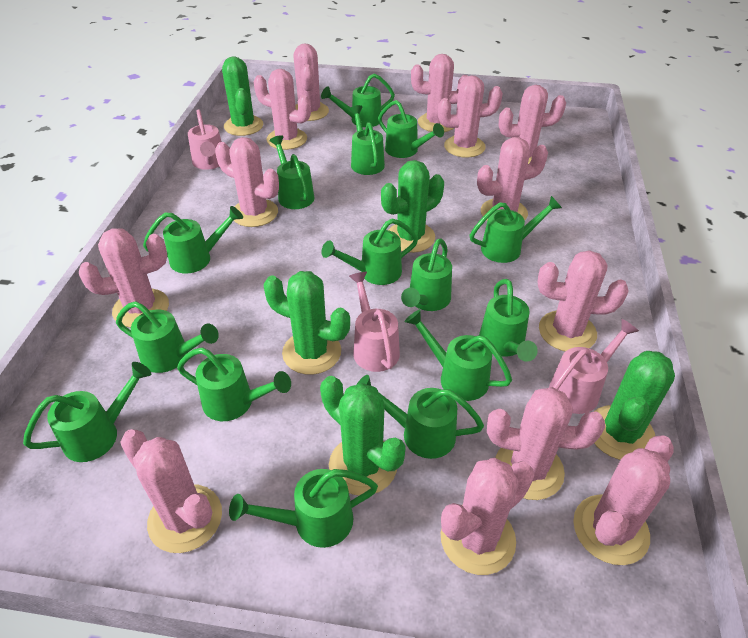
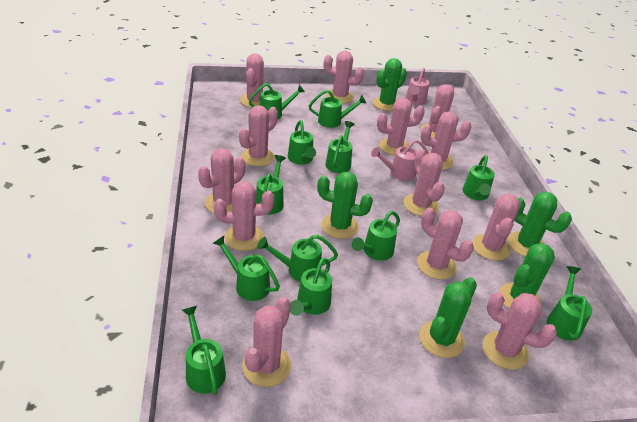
green watering can: [23,362,151,462] [116,301,219,373] [143,206,243,273] [177,347,291,421] [229,469,378,548] [269,135,314,209] [321,74,395,127] [321,218,418,285] [349,105,385,175] [357,375,484,459] [378,100,444,158] [401,238,452,311] [405,309,512,401] [470,196,562,263] [479,279,538,362] = 15 -> [182,306,226,394] [213,236,280,301] [249,83,305,120] [256,155,286,214] [257,235,338,282] [288,120,316,165] [290,258,332,316] [309,90,366,128] [325,121,355,173] [352,211,400,261] [462,155,495,200] [547,266,592,341] = 12
pink watering can: [188,109,222,170] [349,272,400,372] [549,319,639,414] = 3 -> [371,139,429,181] [406,68,429,105] = 2

